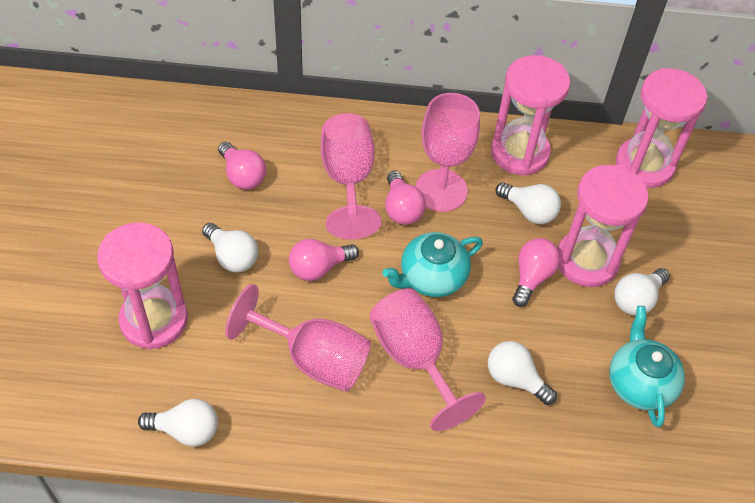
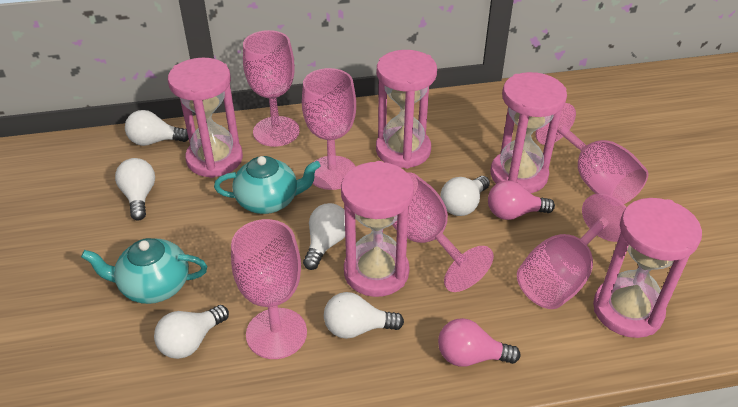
pink goblet: [225,284,371,392] [321,113,381,239] [369,288,486,431] [415,93,480,212] = 4 -> [231,219,307,359] [243,30,300,147] [302,68,356,190] [392,172,494,292] [517,193,626,309] [535,103,648,204] = 6
pink hourglass: [97,222,188,350] [491,55,570,176] [558,165,648,287] [616,68,708,188] = 4 -> [168,58,243,178] [341,161,414,297] [376,50,437,169] [491,72,567,193] [593,198,702,338] = 5
pink light bulb: [218,142,266,190] [289,239,359,281] [385,171,426,225] [512,238,561,307] = 4 -> [438,318,520,367] [488,180,555,220] = 2
white light bulb: [138,399,218,447] [202,223,258,273] [488,341,557,405] [495,182,561,224] [614,268,670,316] = 5 -> [115,158,155,221] [125,110,189,146] [154,305,229,359] [303,203,345,270] [324,292,404,339] [440,176,490,216] = 6

